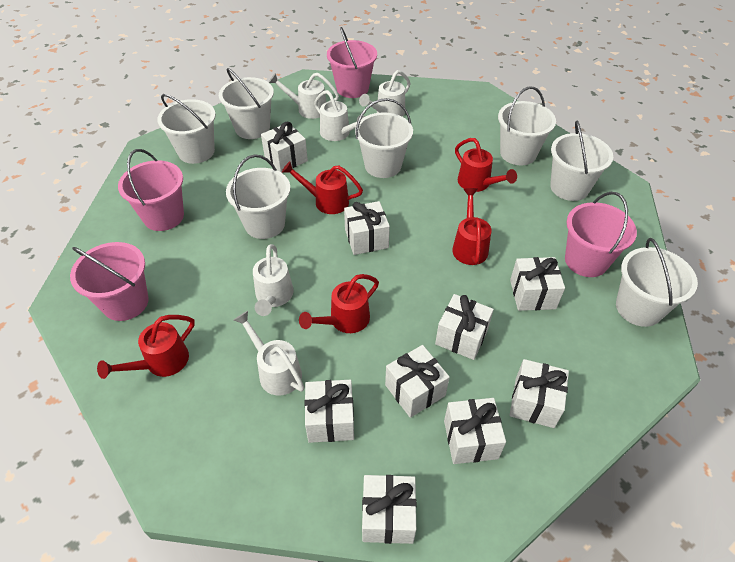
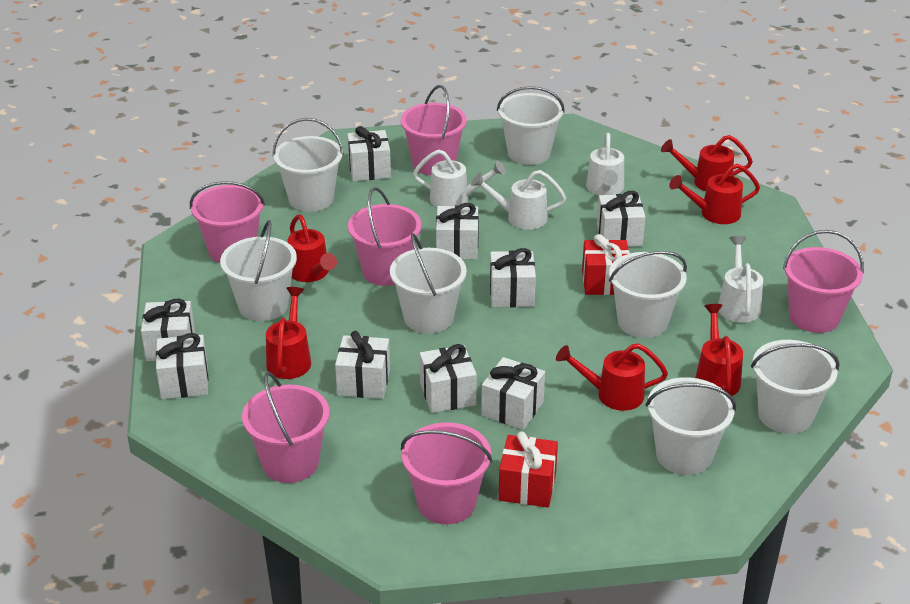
pink bucket: [70,242,149,321] [118,149,184,231] [327,27,377,98] [565,192,637,277] = 4 -> [190,181,265,263] [242,372,330,483] [348,187,421,286] [401,85,467,175] [401,422,493,524] [783,230,864,333] = 6
red gift: none = 0 -> [499,431,558,508] [582,234,630,295] = 2
red watering can: [97,315,195,379] [282,161,363,214] [299,274,379,333] [452,188,491,265] [455,138,517,192] = 5 -> [266,287,311,379] [288,215,337,282] [556,343,668,411] [661,135,753,192] [669,163,760,224] [695,304,743,396] = 6
white watering can: [234,311,304,396] [253,244,294,316] [269,73,339,119] [314,90,365,141] [359,70,411,117] = 5 -> [413,150,506,207] [471,170,566,230] [586,133,624,195] [718,236,763,323] = 4

